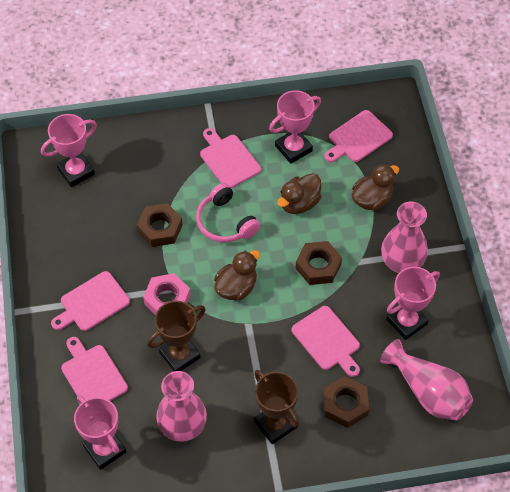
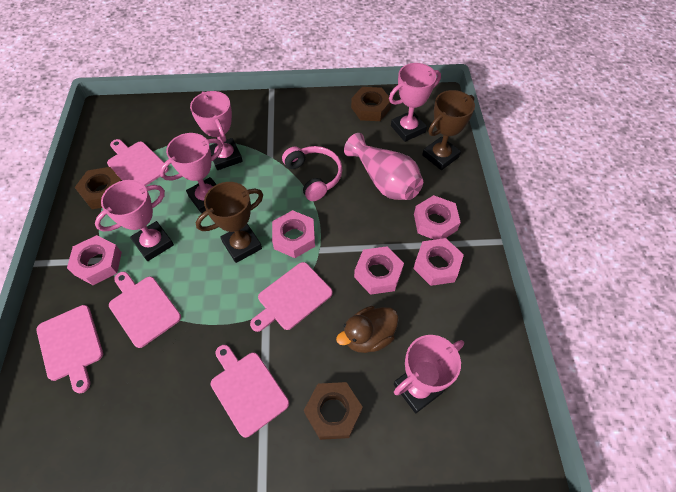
brown duck: [214,250,260,300] [277,173,321,214] [352,164,399,211] = 3 -> [336,306,399,353] = 1
pink nut: [143,273,190,315] = 1 -> [67,235,122,285] [272,210,315,258] [354,246,404,295] [413,238,464,286] [414,195,461,240] = 5
pink trophy: [41,114,97,187] [74,395,126,470] [269,90,321,164] [386,267,440,340] = 4 -> [95,180,174,261] [160,133,223,214] [190,91,243,170] [389,63,441,142] [394,335,464,413] = 5
pink vase: [156,371,207,442] [380,339,473,420] [381,202,428,273] = 3 -> [344,133,423,200] = 1

